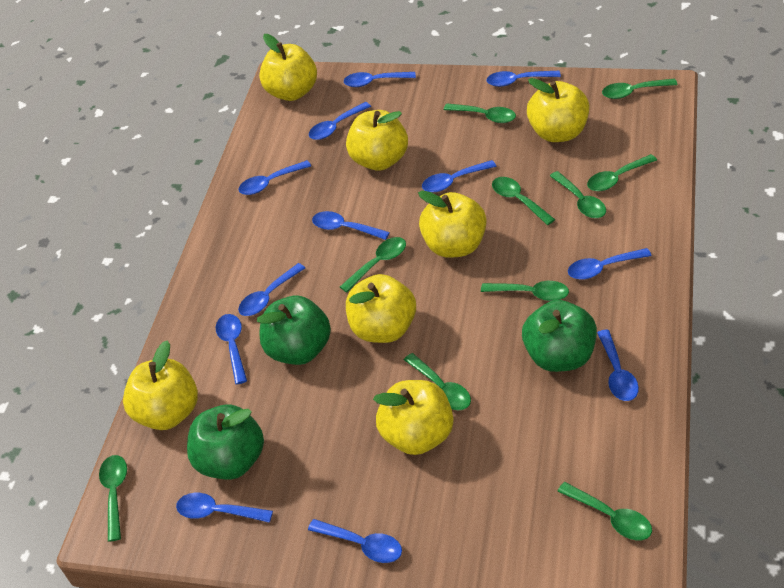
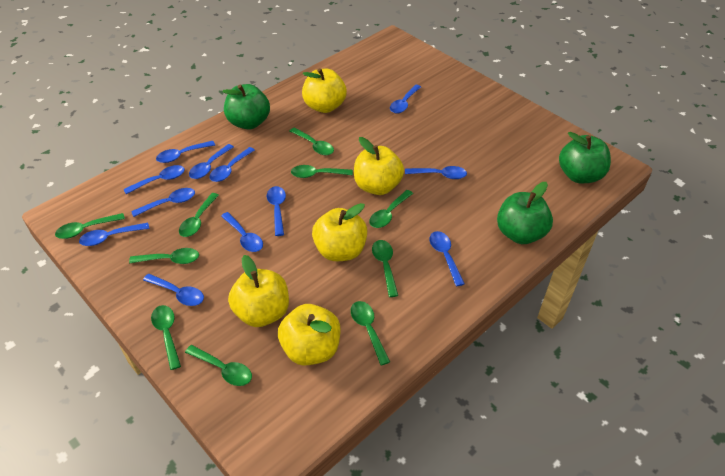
yellow apple: [123,340,198,430] [259,34,317,101] [346,110,408,171] [346,274,416,343] [373,380,454,455] [418,190,487,258] [527,78,590,142] = 7 -> [228,255,289,327] [278,304,340,366] [302,68,347,113] [312,203,367,261] [354,137,404,195] = 5

